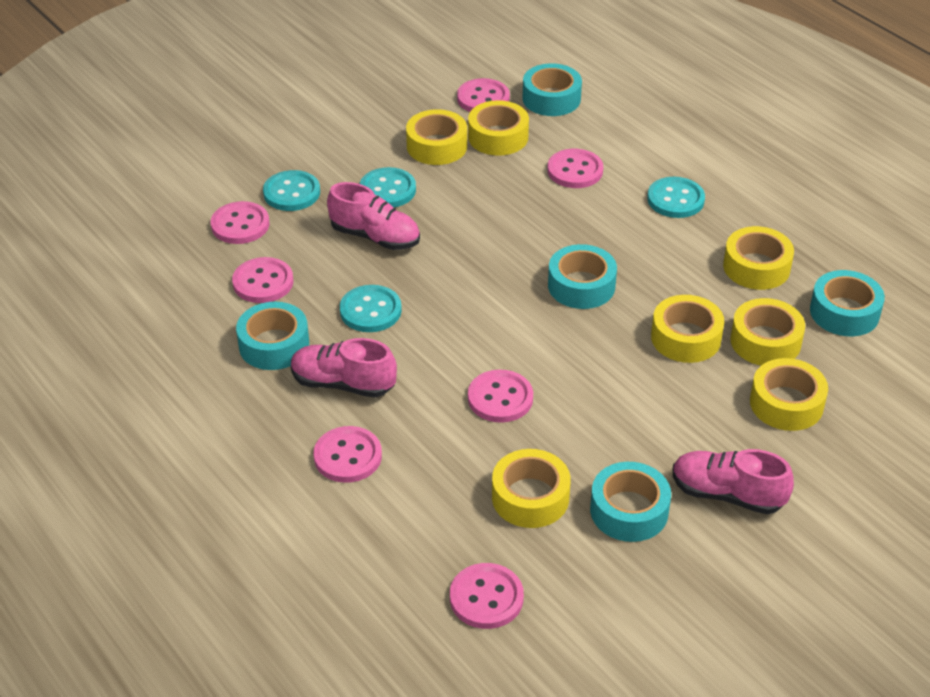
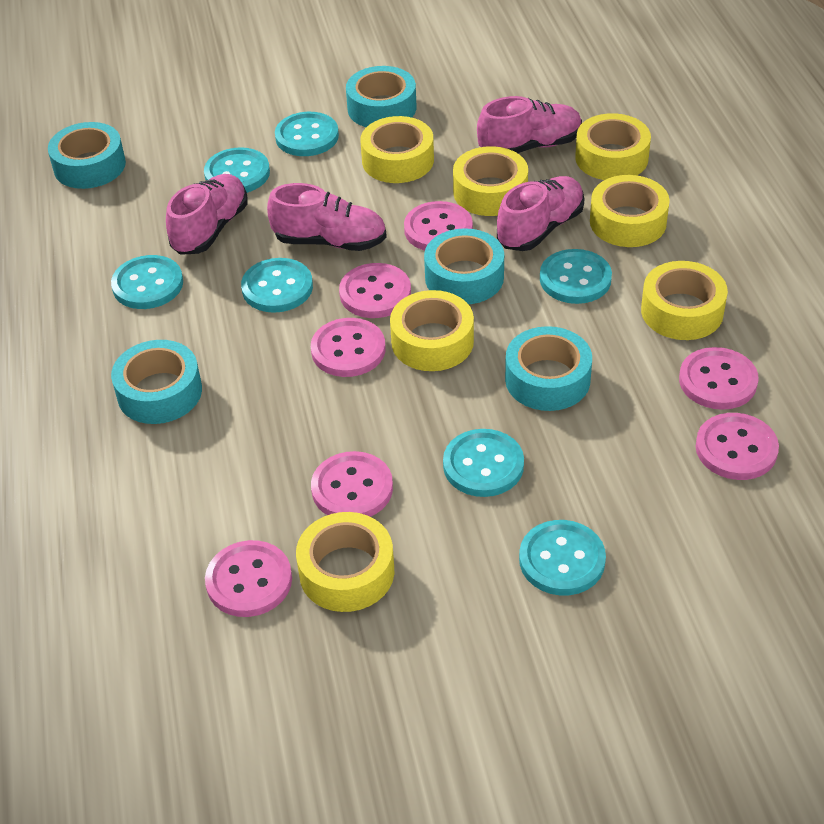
pink shoe: [291,338,397,398] [327,182,420,250] [673,449,794,514] = 3 -> [166,174,247,255] [267,183,387,251] [477,96,582,153] [497,176,584,251] = 4
turquoise button: [263,170,320,211] [340,285,402,332] [360,167,416,208] [647,177,705,218] = 4 -> [111,255,183,309] [204,147,270,193] [241,258,313,313] [275,112,339,156] [443,429,524,497] [519,520,606,595] [540,249,612,304] = 7

